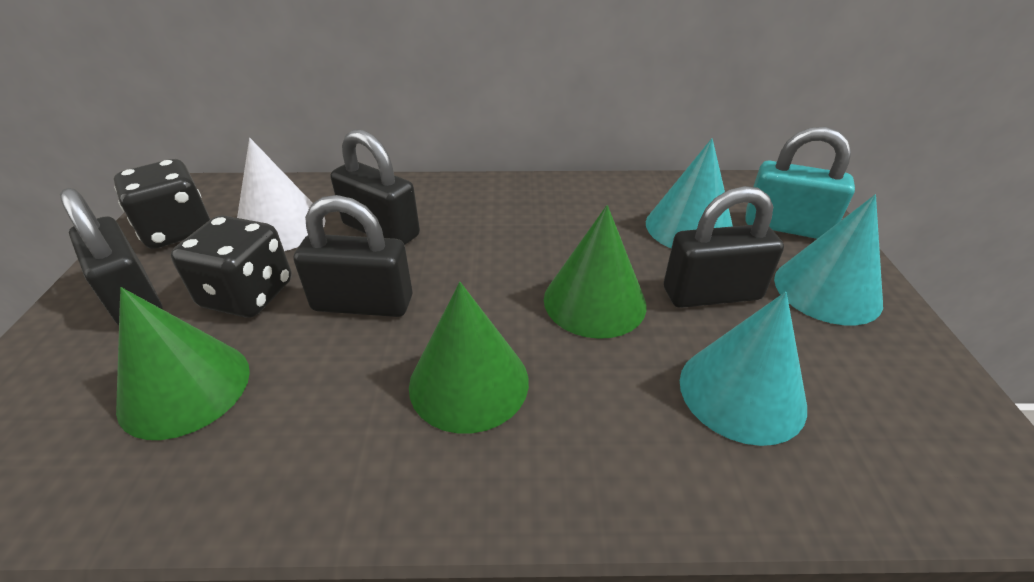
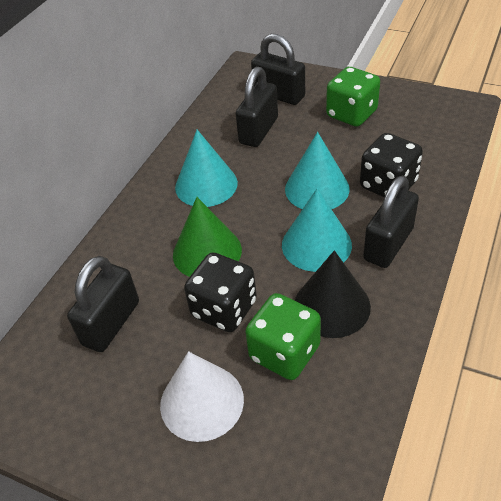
black cone: none = 0 -> [295,250,371,338] = 1
green cone: [116,287,250,440] [409,282,529,433] [544,205,647,339] = 3 -> [173,197,242,277] = 1
green dice: none = 0 -> [245,293,321,380] [326,67,380,127] = 2
turquoise padlock: [745,127,855,239] = 1 -> none = 0

